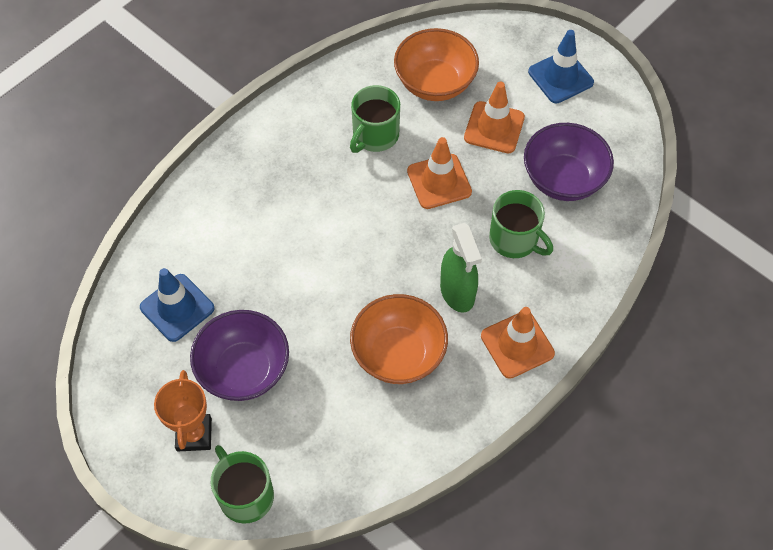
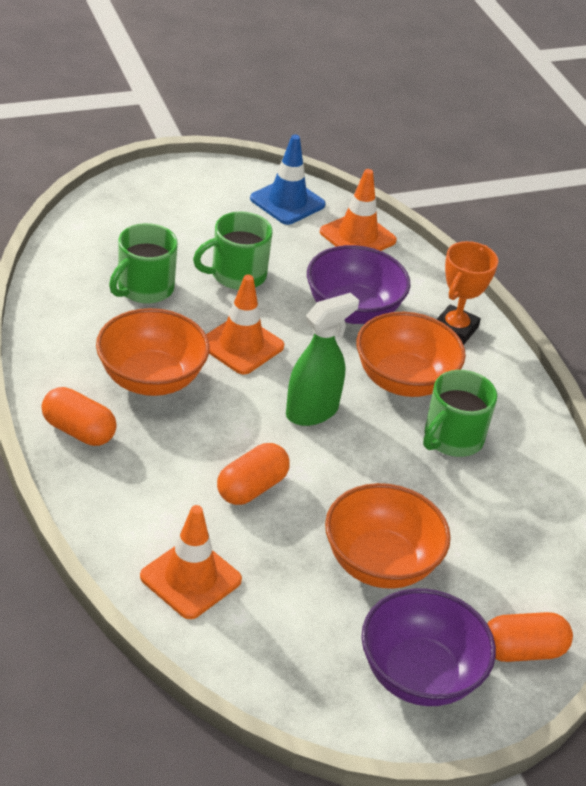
blue traffic cone: [140,268,215,342] [528,30,594,103] = 2 -> [250,135,326,225] = 1
orange bowl: [350,294,448,384] [394,28,479,101] = 2 -> [96,308,210,396] [325,483,451,589] [356,312,466,397] = 3
orange capsule: none = 0 -> [42,387,117,446] [217,443,290,505] [487,612,573,662] = 3

